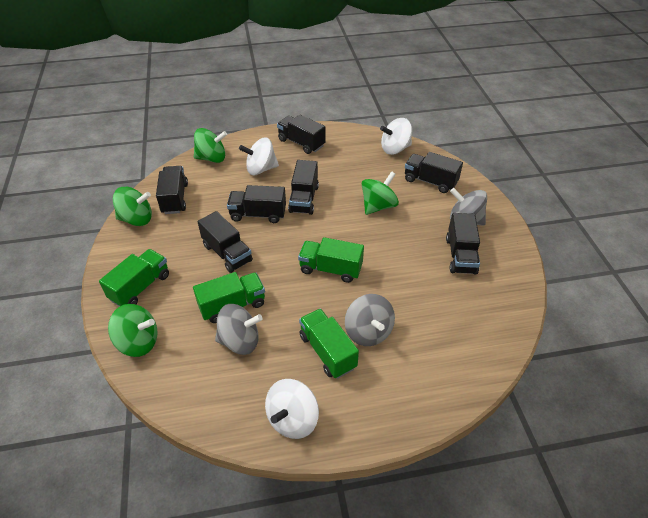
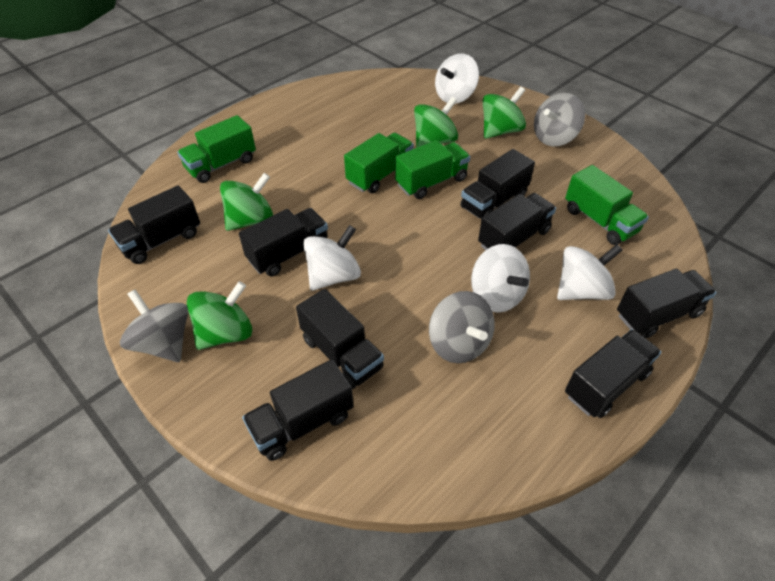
black truck: [156,166,188,214] [198,211,253,273] [227,185,286,223] [277,115,326,154] [288,160,319,215] [405,152,463,193] [446,213,480,275] = 7 -> [108,185,200,264] [239,208,328,276] [242,359,353,461] [296,289,384,389] [460,149,535,220] [478,193,556,250] [565,329,661,418] [617,269,717,338] = 8
white spinning top: [239,137,279,175] [265,379,319,439] [380,118,412,155] = 3 -> [303,225,361,291] [435,53,479,104] [471,244,530,313] [557,244,622,300] = 4

